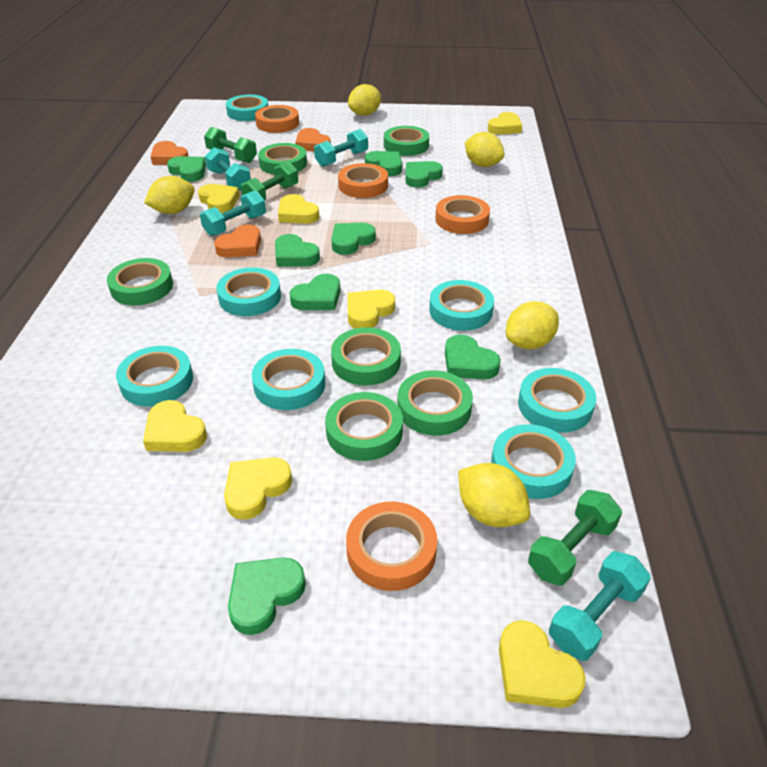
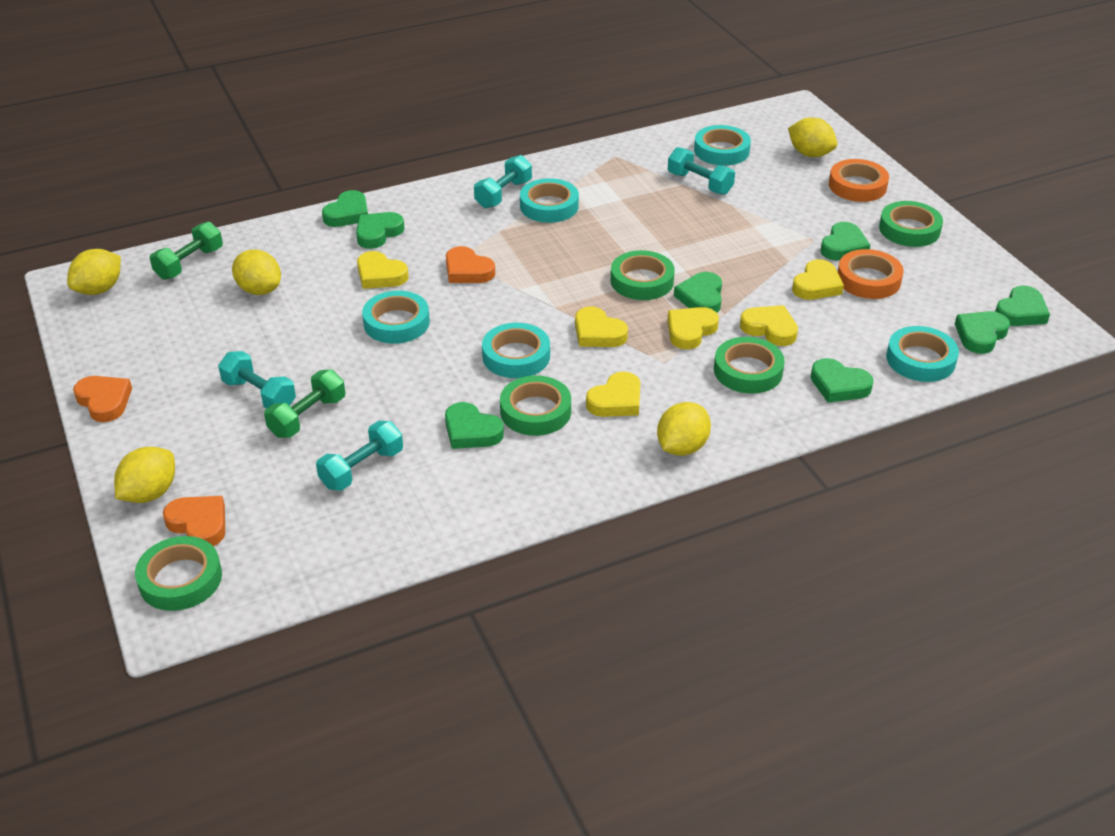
green dumbbell: [204,127,257,163] [241,161,298,200] [528,490,622,586] = 3 -> [150,222,223,280] [264,369,345,438] = 2
green tape: [107,258,173,305] [258,143,307,175] [325,392,403,461] [331,327,401,385] [384,126,429,156] [397,370,473,436] = 6 -> [135,536,222,611] [500,376,571,436] [611,250,675,300] [714,337,785,394] [879,201,943,247] = 5
orange tape: [255,105,299,133] [338,163,388,198] [346,502,437,591] [435,195,490,234] = 4 -> [829,159,889,202] [838,249,904,299] = 2
turquoise tape: [116,346,193,407] [216,268,281,316] [226,95,268,121] [252,349,325,410] [429,280,494,331] [491,424,576,499] [518,368,596,433] = 7 -> [362,291,430,344] [482,323,550,378] [520,178,579,223] [694,125,751,166] [886,326,959,382] = 5
yellow heart: [143,400,207,452] [198,184,240,213] [224,457,292,520] [278,194,319,224] [348,290,395,329] [488,112,522,134] [499,620,585,708] = 7 -> [357,251,409,289] [575,306,628,347] [586,371,640,417] [668,307,719,349] [740,305,798,346] [792,259,844,300] = 6

